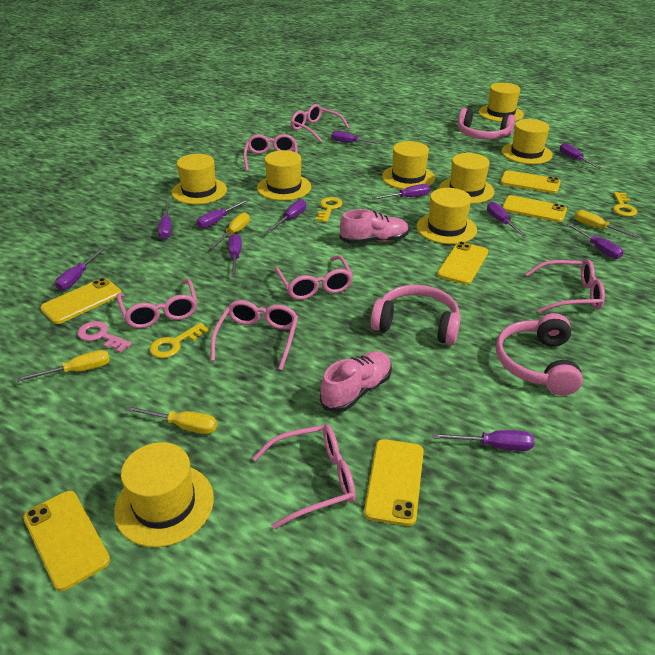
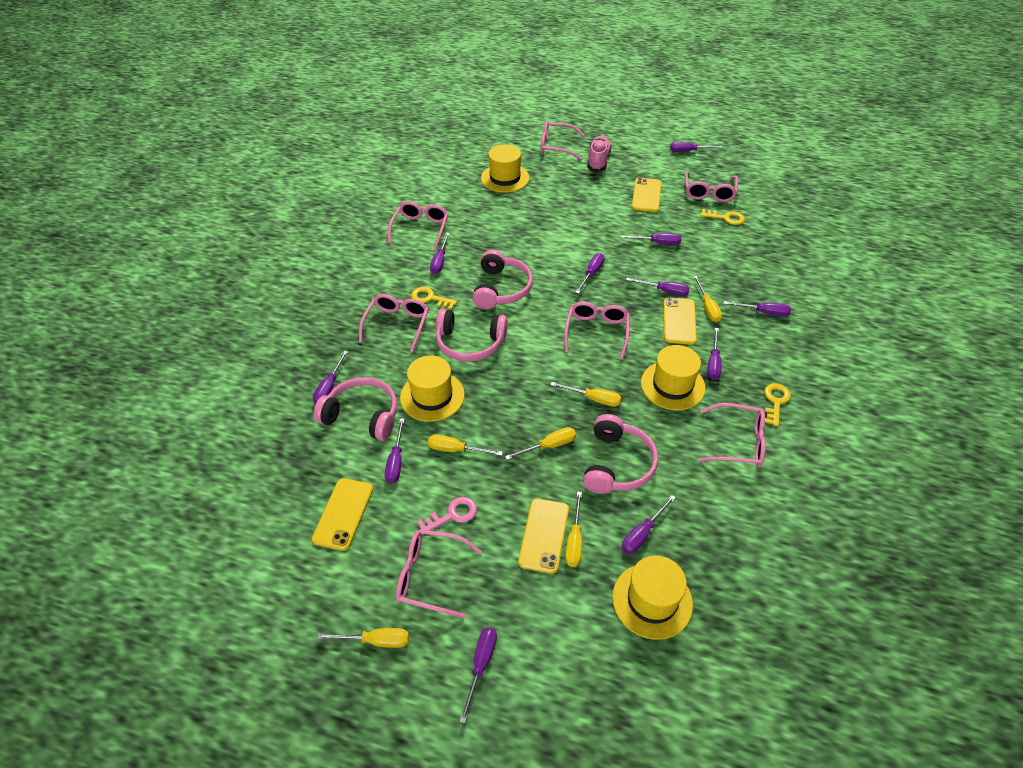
pink headphones: [371,285,461,345] [458,108,515,139] [496,313,583,395] = 3 -> [314,377,397,441] [436,309,508,361] [473,250,533,309] [583,414,658,494] = 4
pink shoe: [320,351,392,412] [340,209,409,244] = 2 -> [587,136,612,172] = 1
yellow hat: [114,442,214,547] [171,154,227,204] [257,150,311,201] [382,141,435,189] [417,188,477,244] [439,153,495,204] [479,83,524,122] [502,119,553,164] = 8 -> [400,356,465,422] [481,144,529,193] [612,555,693,640] [641,345,706,410] = 4
yellow phone: [23,491,110,591] [40,278,122,324] [364,439,424,526] [437,241,488,285] [500,170,561,193] [502,195,567,222] = 6 -> [312,478,373,551] [518,498,569,574] [632,177,661,212] [663,297,697,345] = 4
yellow screwdriver: [16,350,110,382] [126,406,217,434] [209,213,250,249] [575,210,641,239] = 4 -> [317,628,409,648] [428,434,503,456] [505,427,576,460] [551,382,621,407] [565,492,582,567] [693,276,722,322] = 6

